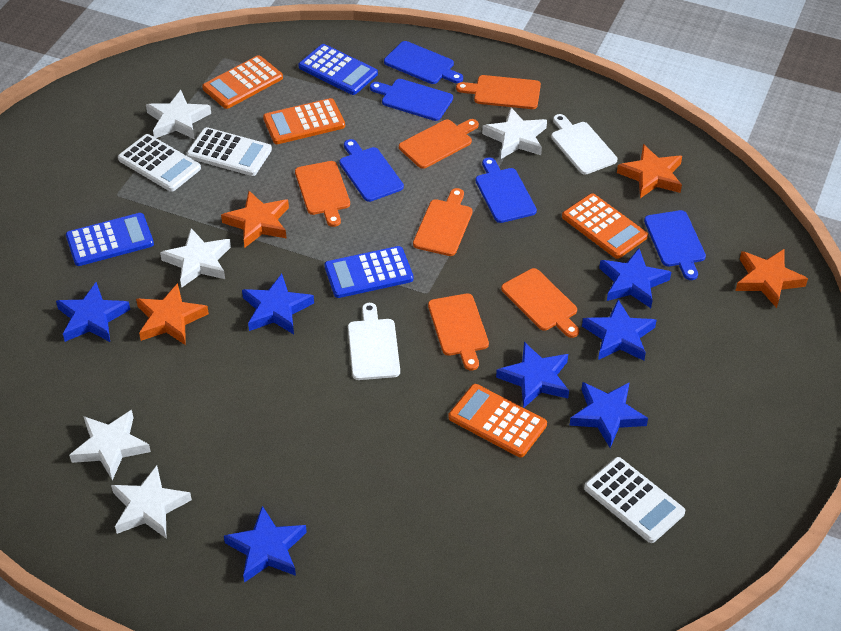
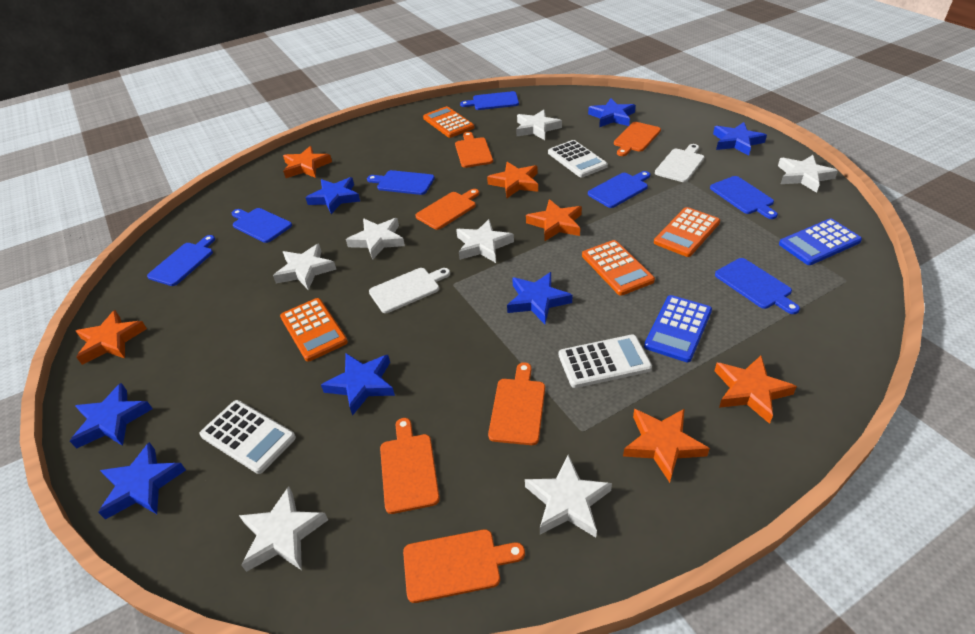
blue calculator: [66,213,154,266] [299,44,378,95] [324,246,414,298] = 3 -> [644,295,712,362] [779,219,862,265] = 2
blue cutting board: [340,139,404,202] [370,79,453,121] [384,41,463,84] [476,157,537,223] [644,210,706,280] = 5 -> [147,235,215,286] [232,208,292,243] [367,170,435,195] [460,91,519,110] [588,171,650,208] [710,176,778,219] [715,258,800,314] = 7
orange star: [136,283,209,345] [221,191,289,247] [617,144,682,198] [735,249,808,308] = 4 -> [76,310,147,365] [283,146,332,178] [487,162,538,198] [526,199,582,242] [623,408,710,483] [714,356,797,424] = 6
white star: [69,410,151,481] [111,465,192,538] [146,90,211,139] [160,228,231,287] [482,108,547,159] = 5 -> [239,486,328,572] [273,244,336,290] [346,218,405,260] [456,219,514,263] [516,110,562,140] [525,455,612,537] [778,155,838,193] = 7

